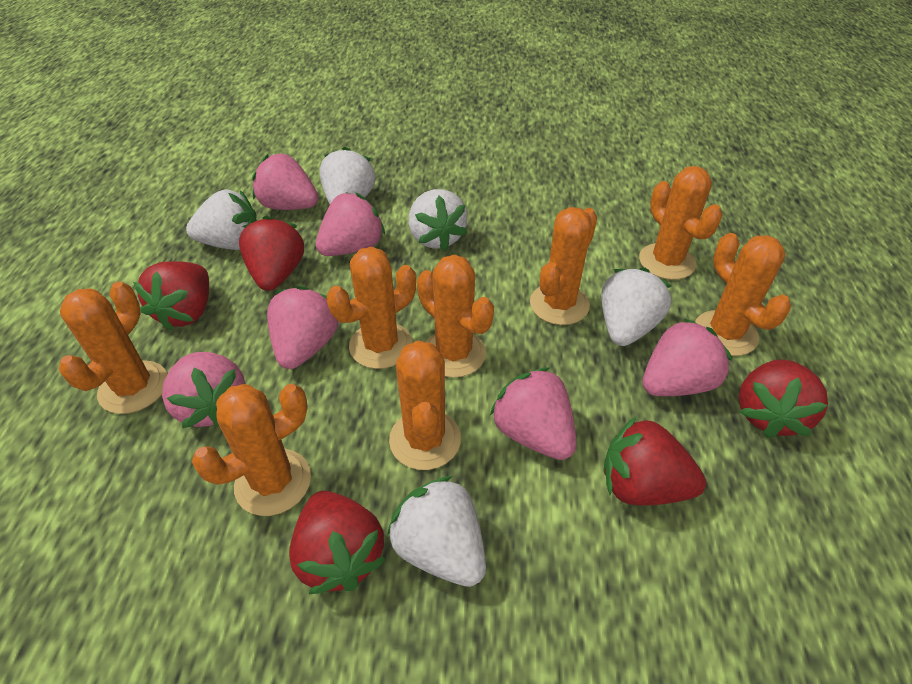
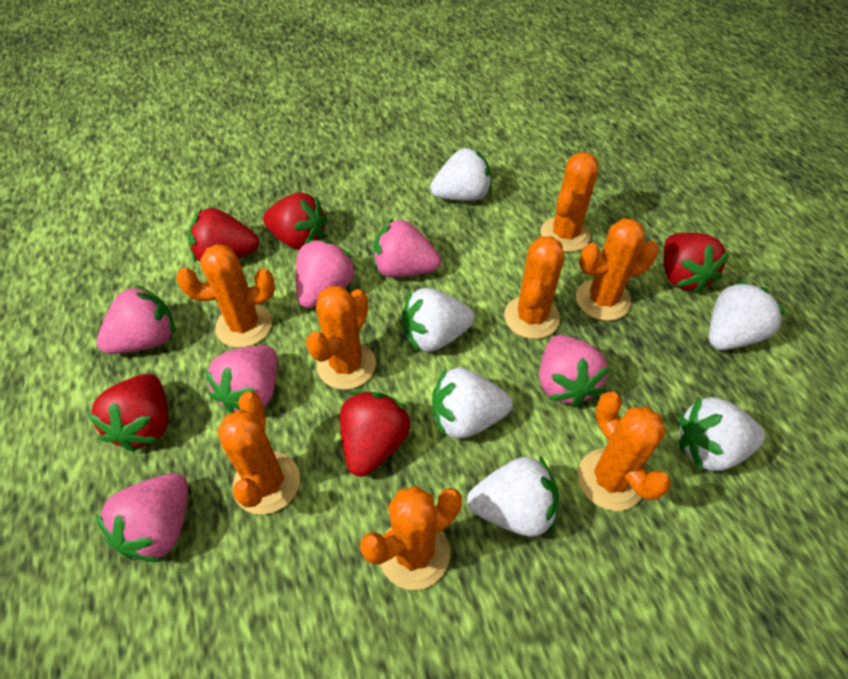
white strawberry: [186,189,257,250] [320,147,375,204] [387,476,486,587] [409,189,467,251] [601,268,672,346] = 5 -> [402,288,475,352] [430,147,492,201] [432,368,512,438] [467,456,559,537] [679,397,765,471] [709,280,786,350] = 6

